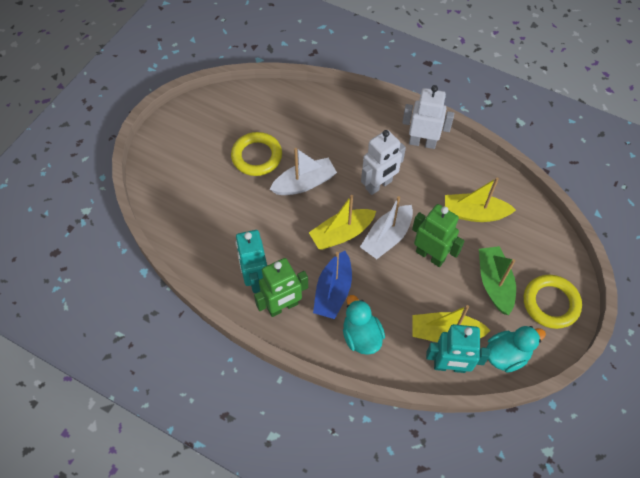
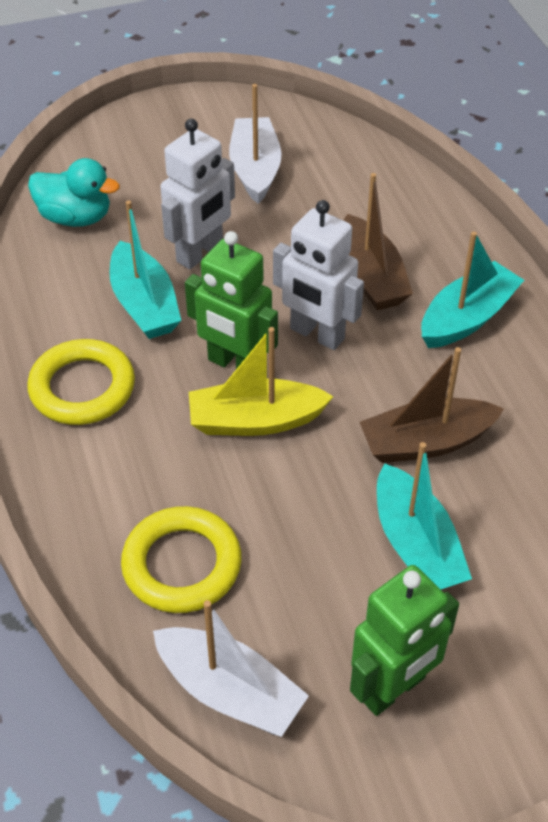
blue boat: [313,251,352,319] = 1 -> none = 0
brown boat: none = 0 -> [343,173,413,310] [360,347,504,463] = 2
green boat: [479,246,516,315] = 1 -> none = 0
turquoise boat: none = 0 -> [110,200,181,339] [377,442,472,589] [421,231,524,348] = 3
turquoise duck: [343,295,385,355] [486,326,546,373] = 2 -> [28,158,120,227] = 1
turquoise robot: [235,230,267,293] [426,324,490,373] = 2 -> none = 0
yellow boat: [309,195,376,250] [412,305,491,342] [445,178,516,222] = 3 -> [189,327,334,436] = 1

